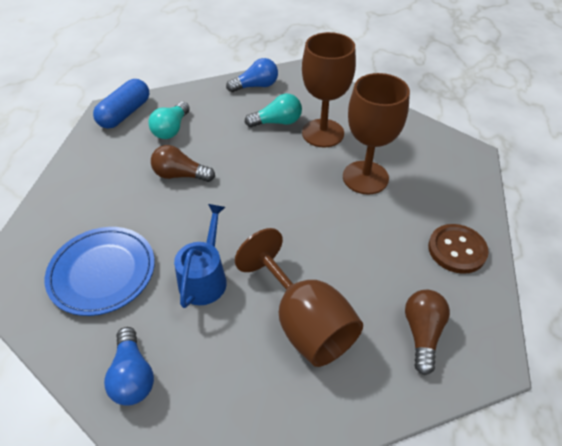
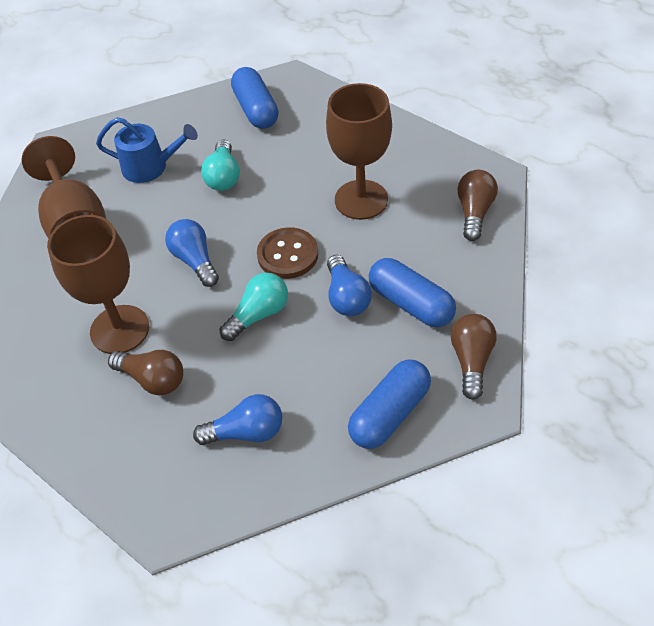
blue capsule: [93,79,149,129] = 1 -> [231,67,279,129] [348,360,431,449] [369,258,456,327] = 3
blue light bulb: [104,327,154,406] [226,58,278,92] = 2 -> [165,219,219,287] [193,394,282,445] [327,255,372,316] = 3
blue plate: [45,227,155,316] = 1 -> none = 0
brown light bulb: [151,145,215,182] [405,290,450,375] = 2 -> [108,350,183,395] [451,314,497,400] [457,170,498,241] = 3

